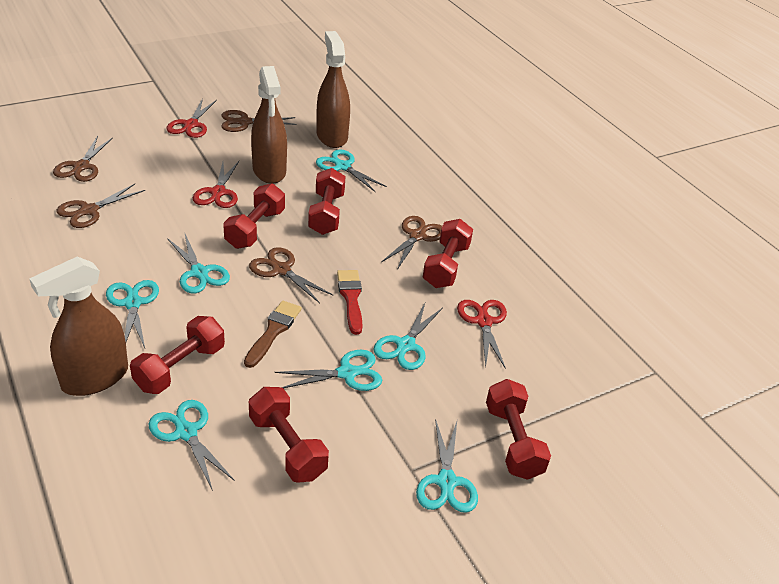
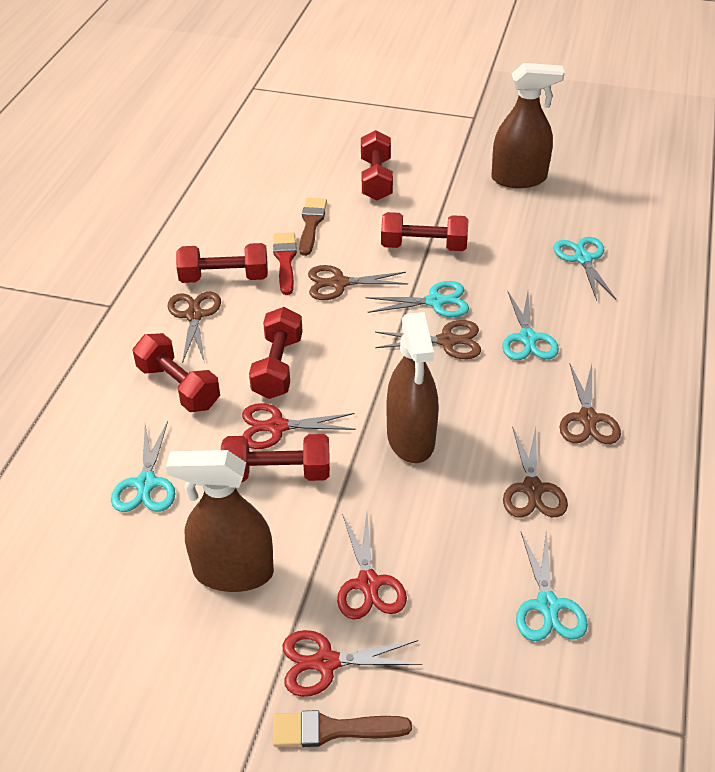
brown brush: [244,301,302,368] = 1 -> [273,710,412,747] [299,198,327,256] = 2
turquoise scissors: [106,280,159,348] [149,400,235,491] [167,232,230,293] [275,350,382,391] [316,149,387,192] [373,301,443,370] [416,419,478,513] = 7 -> [111,421,175,512] [365,281,469,317] [502,292,559,360] [516,531,588,641] [554,237,616,301] = 5

